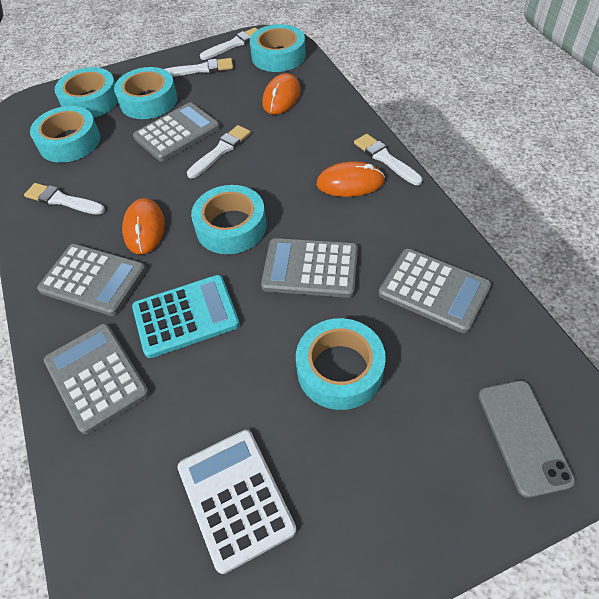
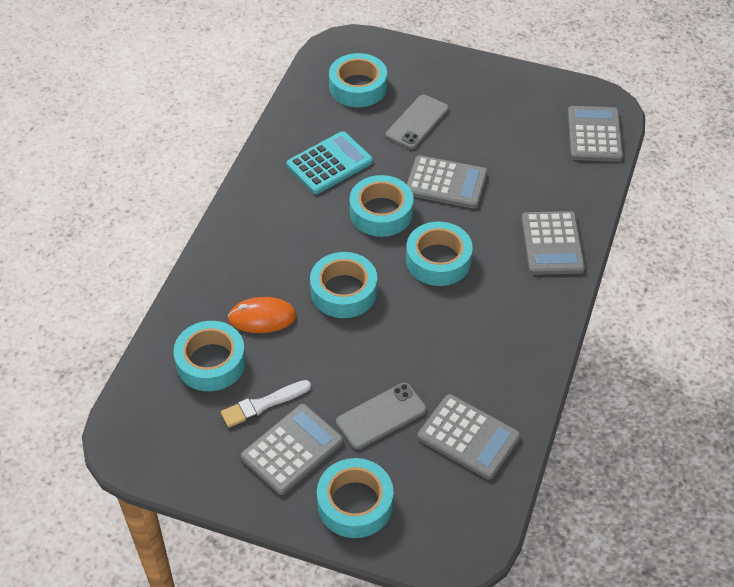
grey phone: [478,380,575,498] = 1 -> [336,383,427,450] [386,95,449,149] = 2
orange mouse: [122,198,165,254] [262,73,300,114] [316,161,385,197] = 3 -> [228,297,297,333] = 1
white brush: [24,183,105,215] [164,58,233,77] [187,125,251,178] [200,27,258,60] [354,134,423,185] = 5 -> [221,380,311,428] = 1
white calculator: [177,430,297,574] = 1 -> none = 0

